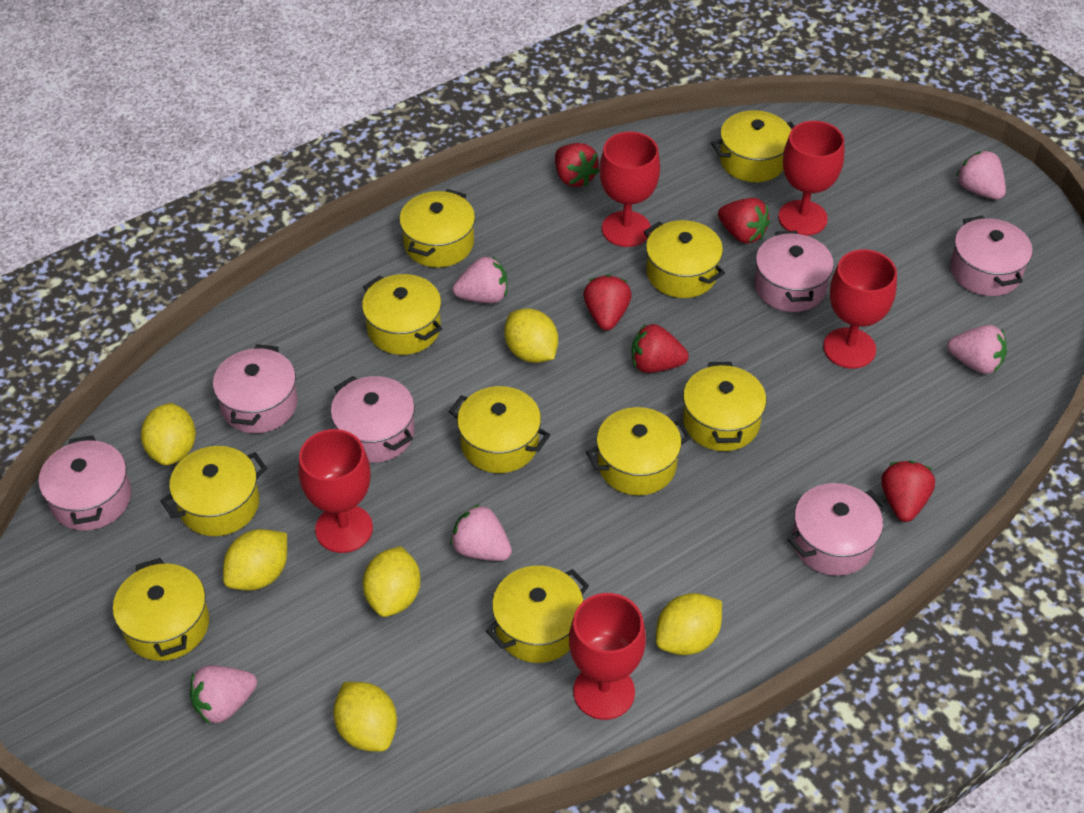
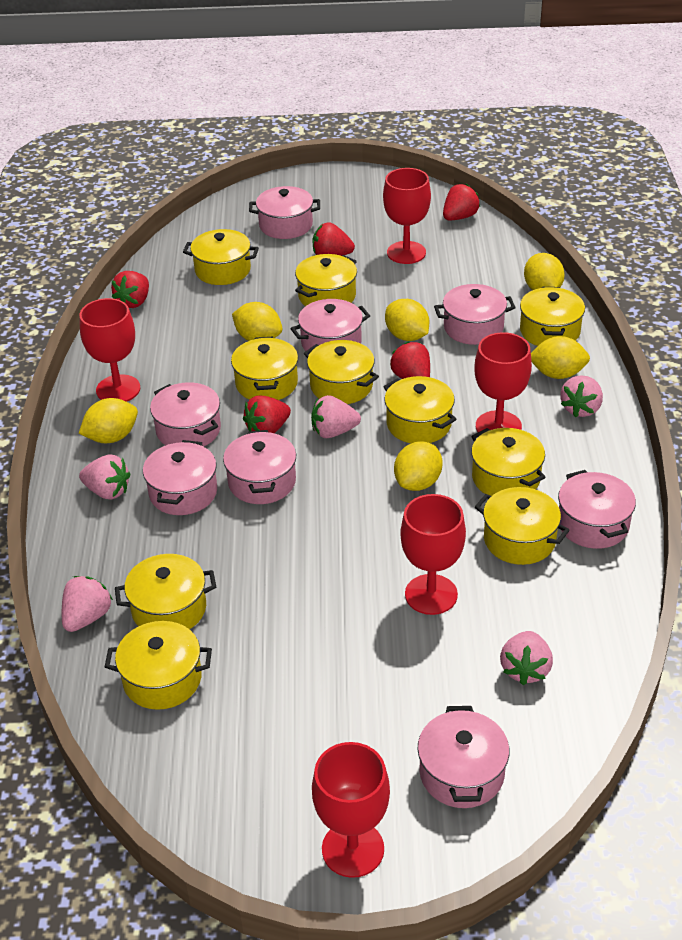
pink pot: [39,435,131,531] [213,344,298,433] [331,376,415,463] [755,231,834,312] [788,483,887,576] [950,215,1033,296] = 6 -> [143,440,217,515] [150,382,221,447] [223,430,296,504] [249,186,320,239] [290,299,370,354] [417,706,509,808] [434,284,516,345] [558,470,636,549] = 8

